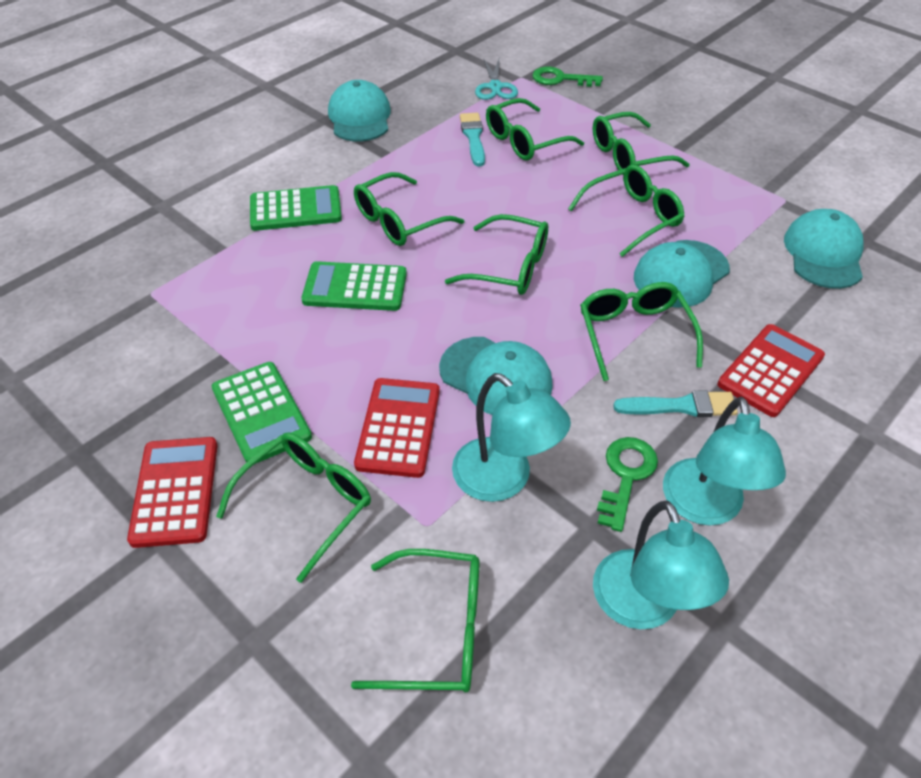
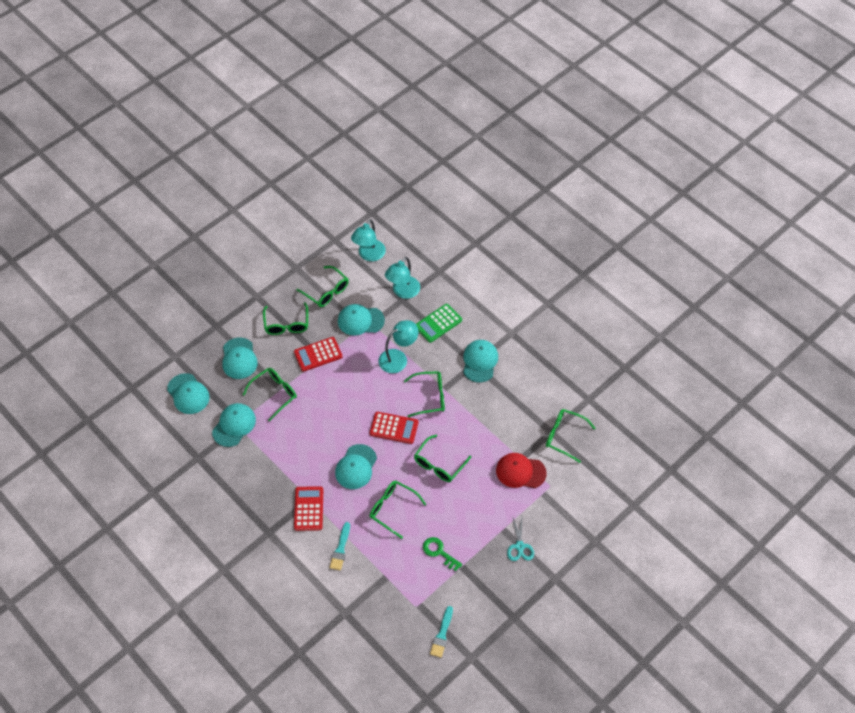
green calculator: [212,362,312,464] [250,185,342,231] [301,261,407,311] = 3 -> [416,304,462,343] = 1
green glasses: [216,432,371,583] [351,549,480,693] [354,172,464,246] [445,214,548,295] [486,98,584,161] [568,165,684,257] [580,282,703,381] [593,112,690,170] = 8 -> [242,368,297,422] [263,302,308,335] [296,266,349,307] [370,481,426,539] [404,371,445,417] [414,435,471,482] [546,409,595,463] = 7
green key: [532,66,603,87] [597,437,658,532] = 2 -> [423,537,462,571] = 1
red cap: none = 0 -> [496,453,547,488] = 1
turquoise cap: [328,80,391,141] [439,337,553,415] [634,240,730,308] [784,209,864,289] = 4 -> [167,373,210,414] [212,403,256,447] [222,337,258,379] [335,444,377,489] [338,304,385,336] [463,340,498,383] = 6

